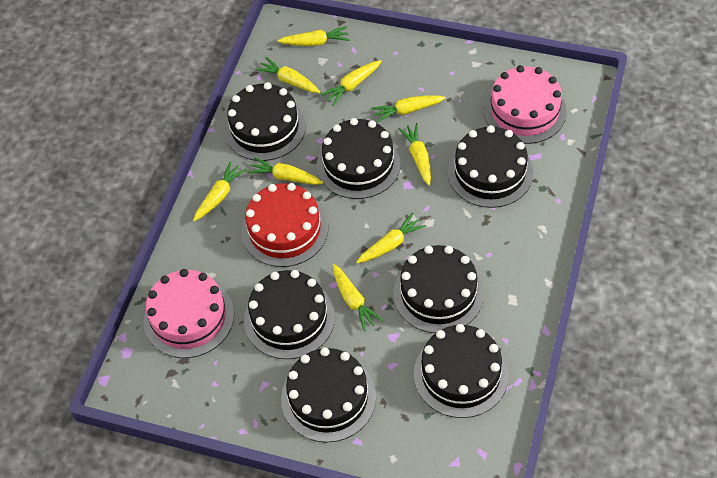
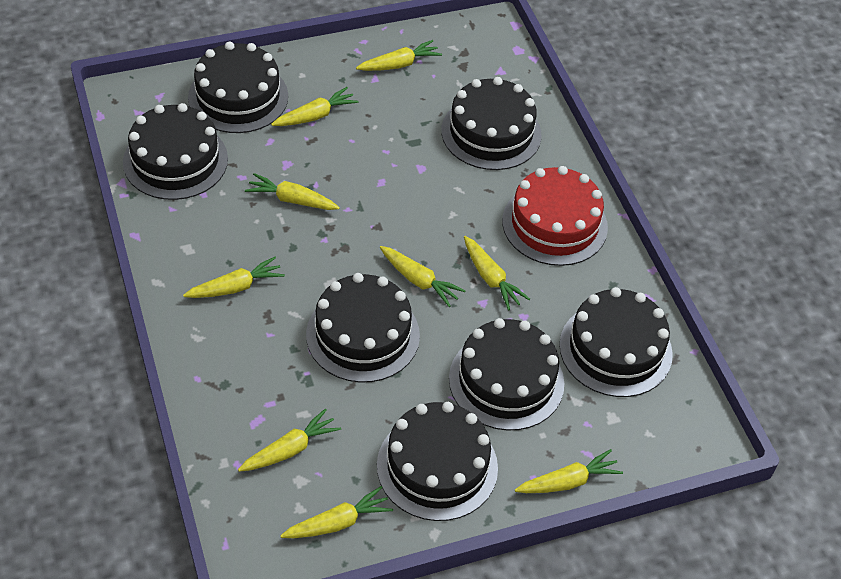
pink cake: [144,269,234,358] [484,65,567,144] = 2 -> none = 0

